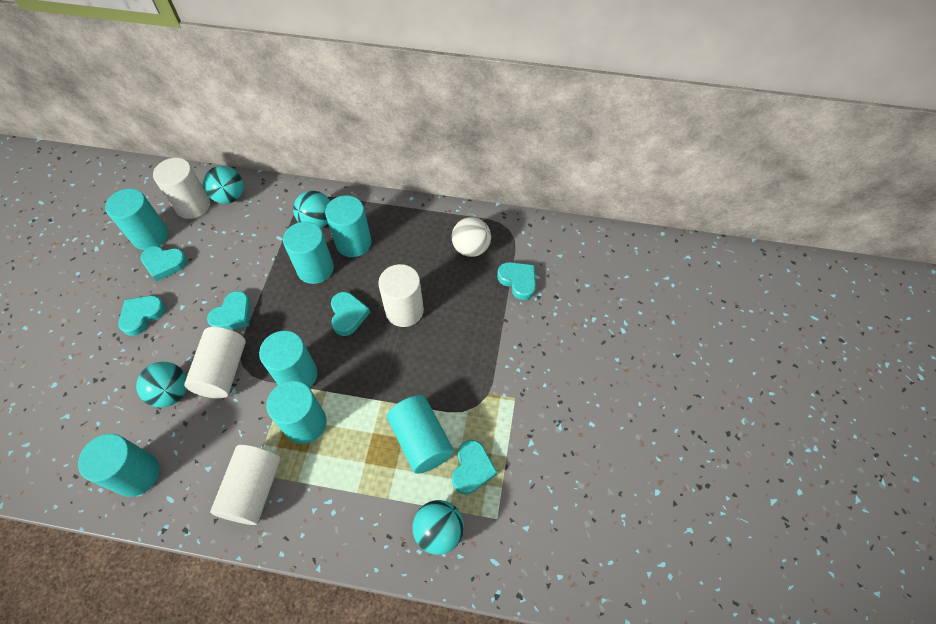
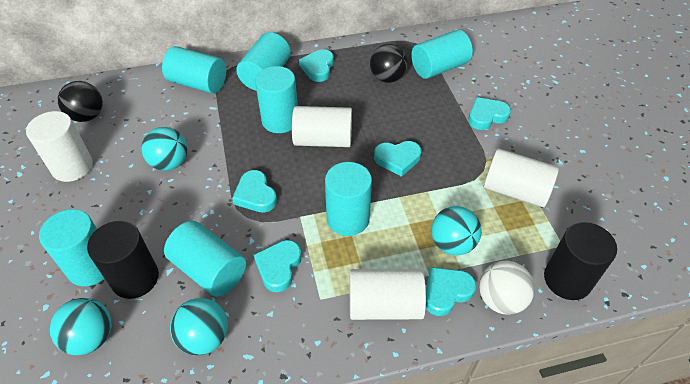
black ball: none = 0 -> [58,81,103,122] [370,44,408,83] = 2
black cylinder: none = 0 -> [87,221,159,299] [544,222,617,300] = 2

